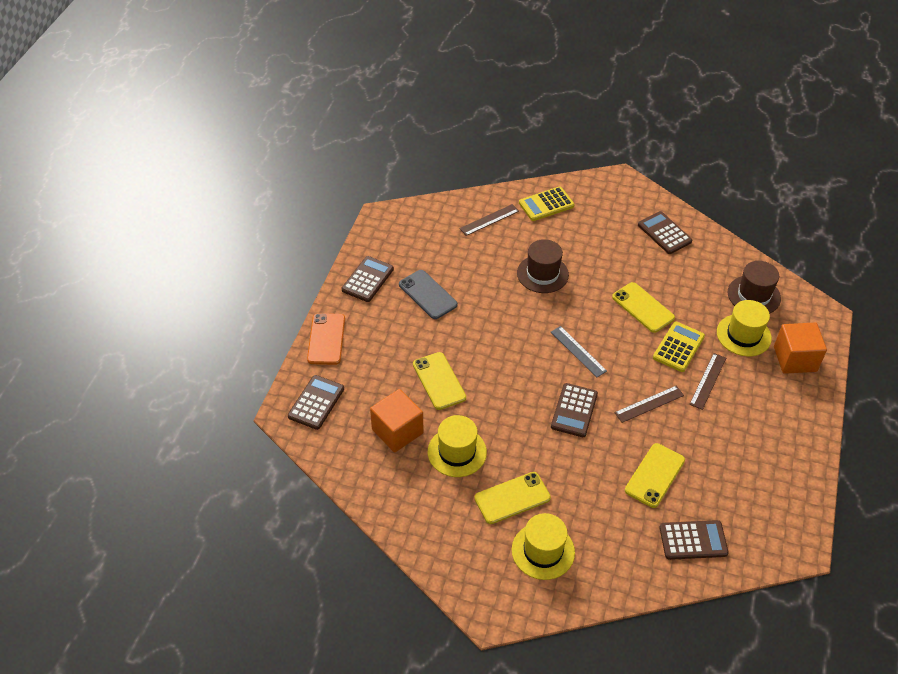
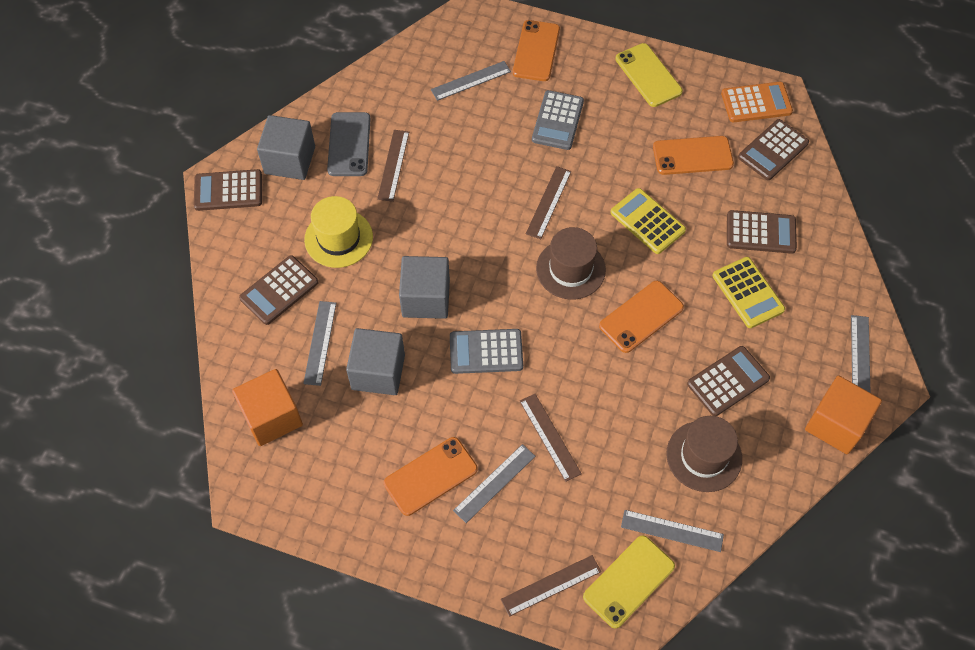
brown ruler: [459,204,519,236] [615,386,684,423] [689,353,726,410] = 3 -> [377,130,409,202] [501,555,601,617] [520,394,582,482] [526,166,571,239] = 4
grey calculator: none = 0 -> [450,329,523,374] [532,90,584,150] = 2
grey cube: none = 0 -> [257,115,315,180] [346,328,405,395] [399,256,450,319] = 3
grey ruler: [551,326,607,377] = 1 -> [303,301,336,386] [431,61,511,101] [453,444,535,523] [621,510,724,552] [851,315,871,393] = 5
orange calculator: none = 0 -> [721,82,793,122] = 1
orange phone: [307,313,345,365] = 1 -> [384,437,478,516] [513,20,560,81] [599,281,684,353] [653,136,734,175] = 4
yellow hat: [428,415,487,477] [512,513,575,580] [717,300,772,357] = 3 -> [304,196,373,268] = 1
yellow phone: [413,352,466,410] [474,472,551,524] [612,282,675,333] [625,443,685,508] = 4 -> [583,535,675,629] [615,43,683,107] = 2

